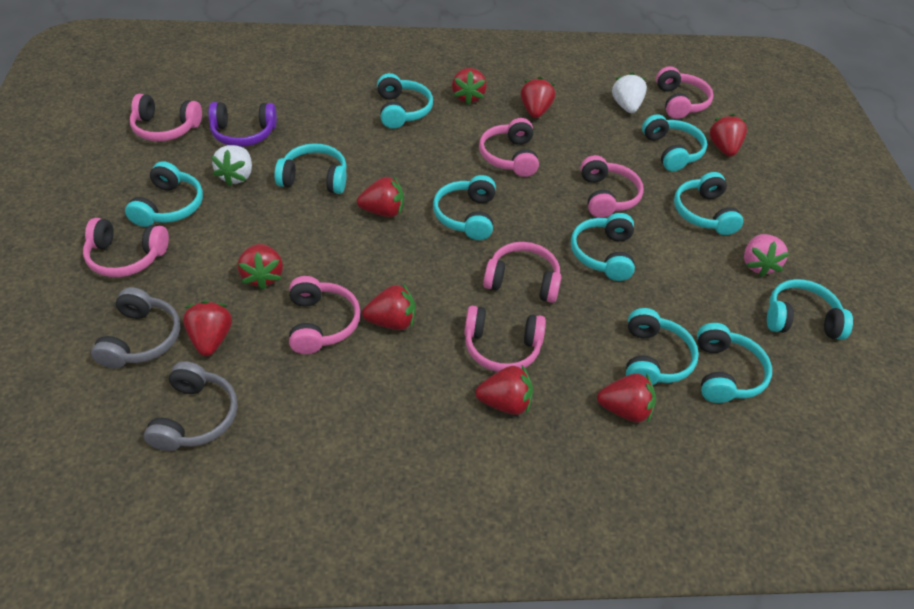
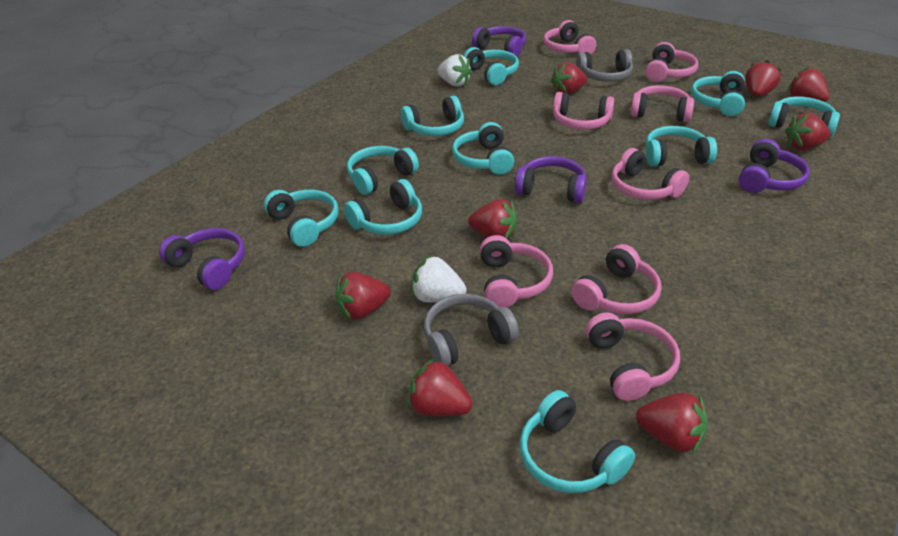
pink strawberry: [744,234,789,277] = 1 -> none = 0
purple headphones: [209,102,277,147] = 1 -> [159,228,245,290] [472,26,526,57] [515,156,587,203] [739,139,810,193] = 4
red strawberry: [183,301,232,356] [238,244,283,290] [357,177,404,217] [362,284,415,330] [452,68,487,105] [475,365,533,415] [521,77,555,118] [597,373,656,423] [709,114,747,157] = 9 -> [335,272,391,320] [407,358,473,417] [468,199,517,240] [551,62,587,95] [636,393,708,454] [745,60,781,97] [785,113,831,150] [788,67,830,102] = 8

